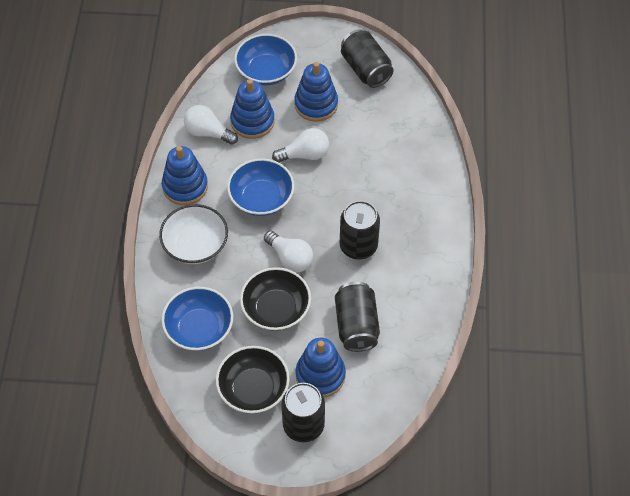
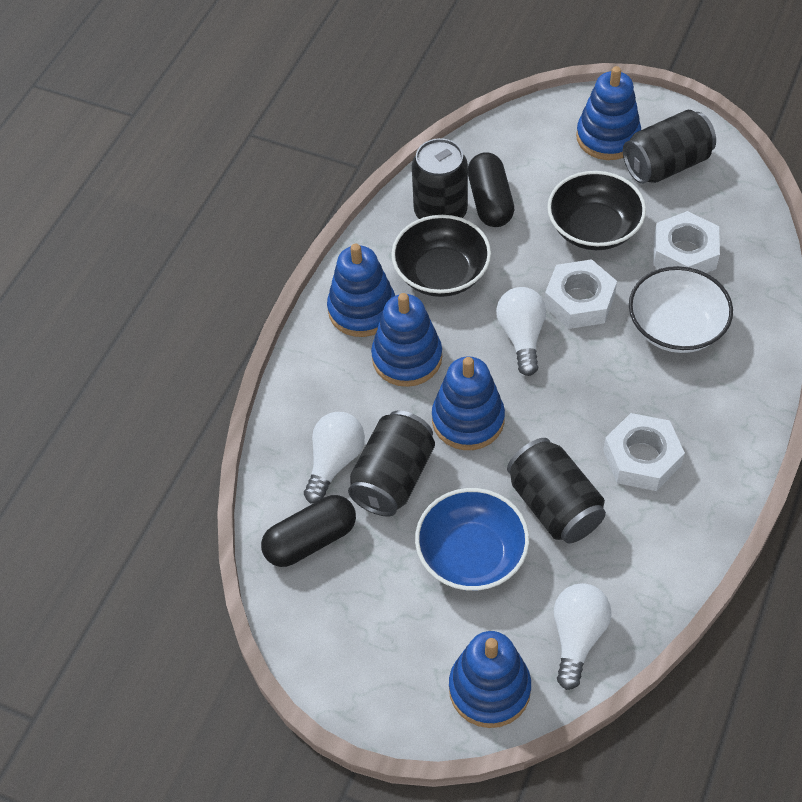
black capsule: none = 0 -> [261,495,356,567] [468,153,514,227] = 2
blue bowl: [162,287,233,351] [227,158,294,216] [234,34,297,85] = 3 -> [415,488,529,591] = 1
blue stacking toy: [162,146,208,205] [230,79,275,139] [294,62,338,122] [296,338,346,398] = 4 -> [327,243,395,337] [371,293,442,387] [432,356,505,450] [449,631,531,728] [576,66,641,160] = 5
white nut: none = 0 -> [544,259,617,329] [603,413,685,491] [654,211,720,273] = 3

